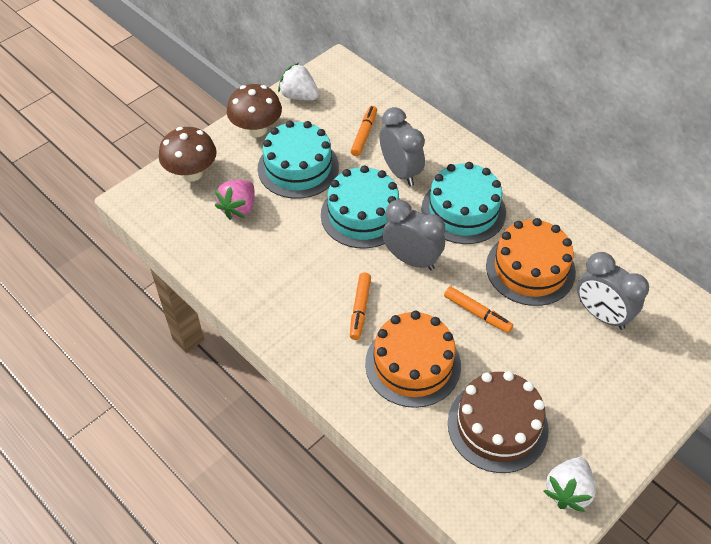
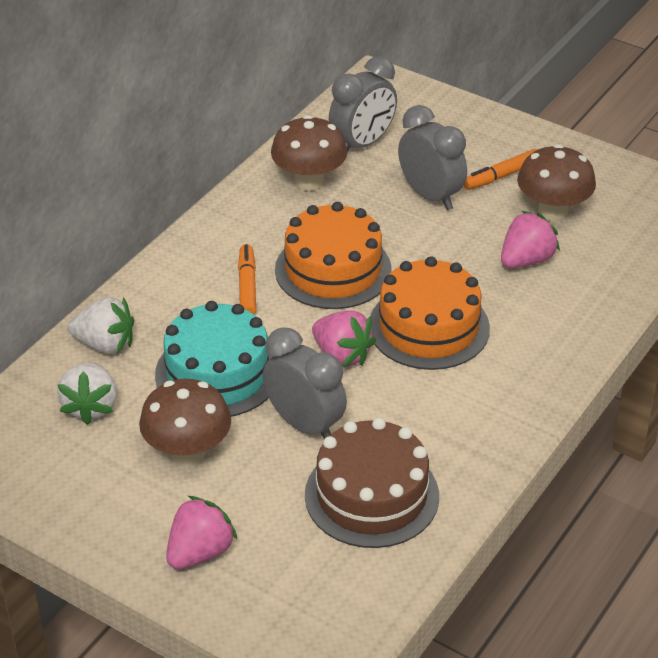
brown mushroom: [159,127,217,182] [227,84,282,137] = 2 -> [139,379,231,466] [271,115,347,191] [517,144,596,222] = 3
orange marker: [350,273,371,340] [351,106,377,156] [444,286,513,333] = 3 -> [238,244,256,315] [464,149,538,190] = 2
pink strawberry: [215,180,255,220] = 1 -> [166,496,238,569] [312,310,376,367] [501,211,560,268] = 3
turquoise cake: [258,121,339,199] [321,165,400,248] [421,162,506,244] = 3 -> [155,301,272,417] = 1

